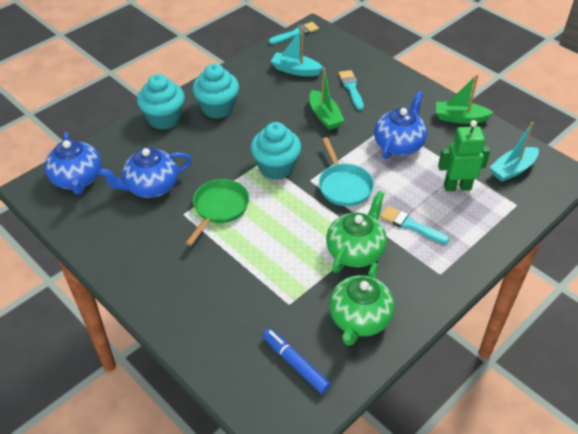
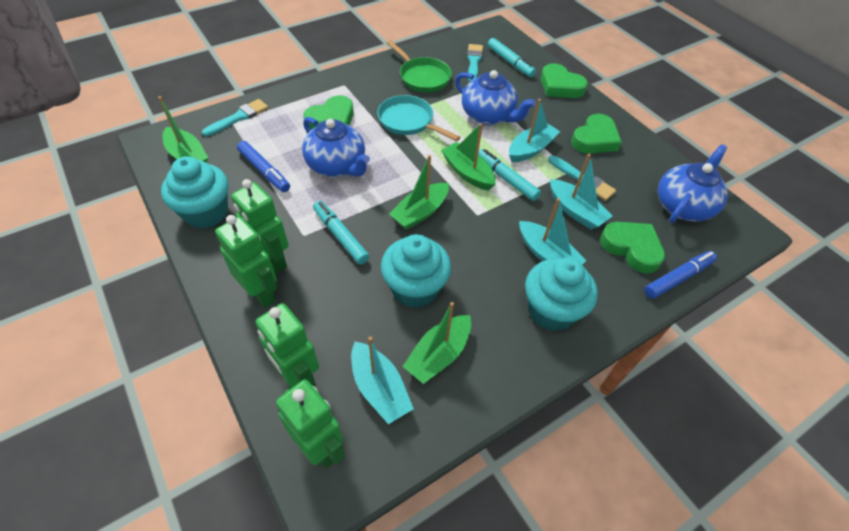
blue marker: [263,328,331,394] = 1 -> [237,141,290,192] [644,251,717,299] = 2
green boat: [309,68,344,130] [436,74,494,124] = 2 -> [158,96,208,163] [389,155,449,230] [402,302,471,384] [441,123,496,191] = 4
green heart: none = 0 -> [303,95,354,130] [541,63,588,98] [571,114,622,154] [600,222,665,274] = 4
green robot: [438,120,490,191] = 1 -> [215,215,277,308] [231,179,289,274] [255,303,319,387] [276,379,346,468] = 4
green teapot: [326,191,387,273] [329,263,395,346] = 2 -> none = 0
turquoise boat: [271,28,323,76] [490,122,539,182] = 2 -> [351,336,414,424] [509,99,560,162] [519,198,587,264] [550,154,612,230] = 4
turquoise marker: none = 0 -> [313,201,370,265] [478,149,541,201] [488,38,536,77] = 3

